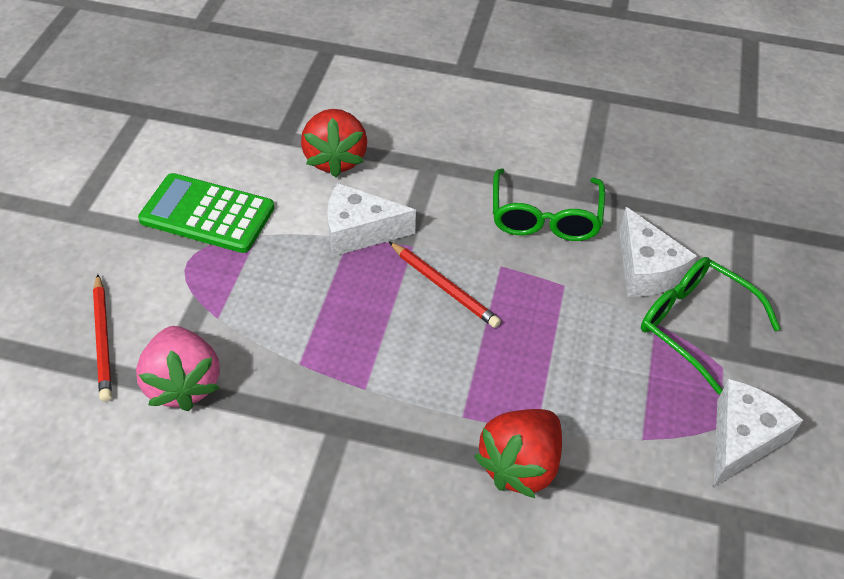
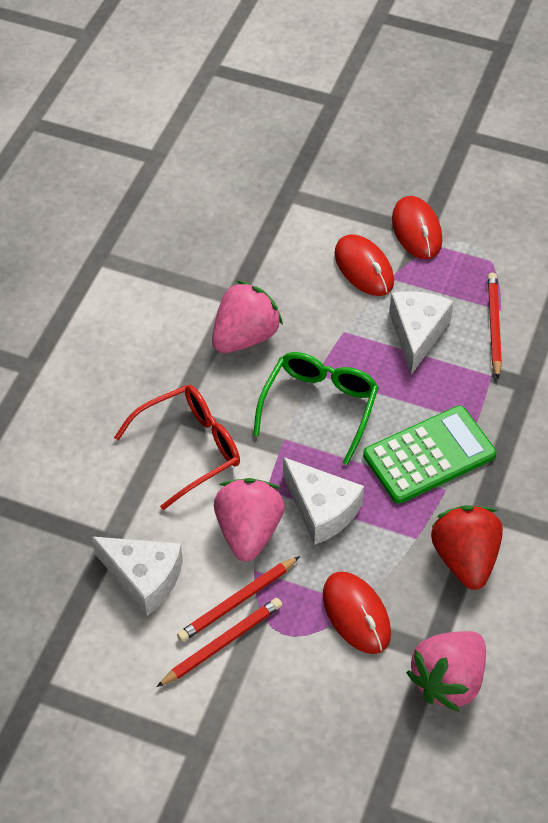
green glasses: [493,168,605,241] [641,257,781,394] = 2 -> [253,352,379,465] = 1
pink strawberry: [136,326,220,411] = 1 -> [212,280,283,353] [214,478,285,561] [406,631,486,712] = 3
red glasses: none = 0 -> [114,385,240,510] = 1
red mouse: none = 0 -> [323,571,391,654] [335,234,394,296] [392,196,442,259] = 3
red pencil: [93,274,112,402] [389,242,501,328] = 2 -> [157,598,282,687] [177,556,300,642] [488,273,502,379] = 3
red strawberry: [301,109,367,177] [474,409,562,498] = 2 -> [431,505,503,590] = 1

